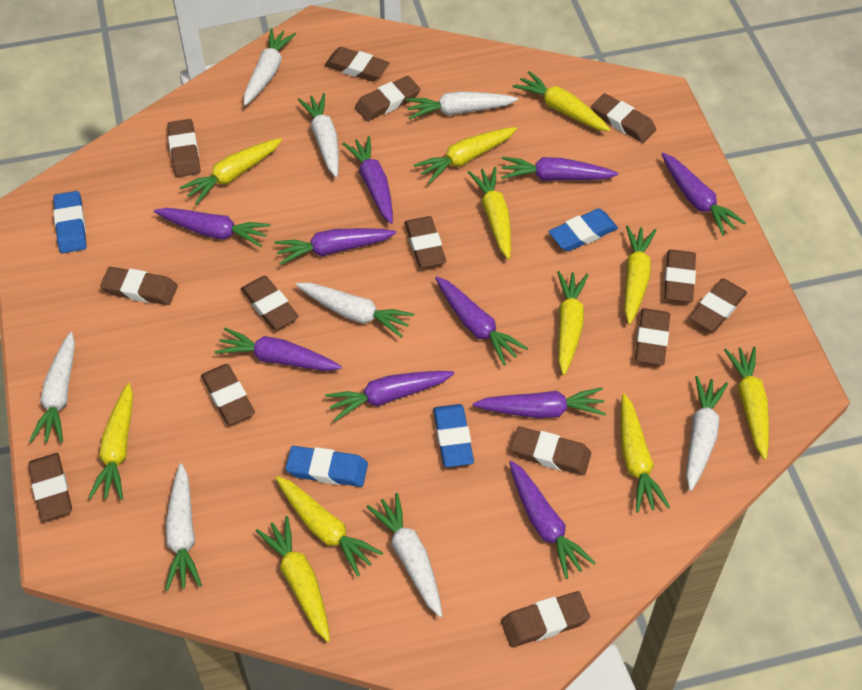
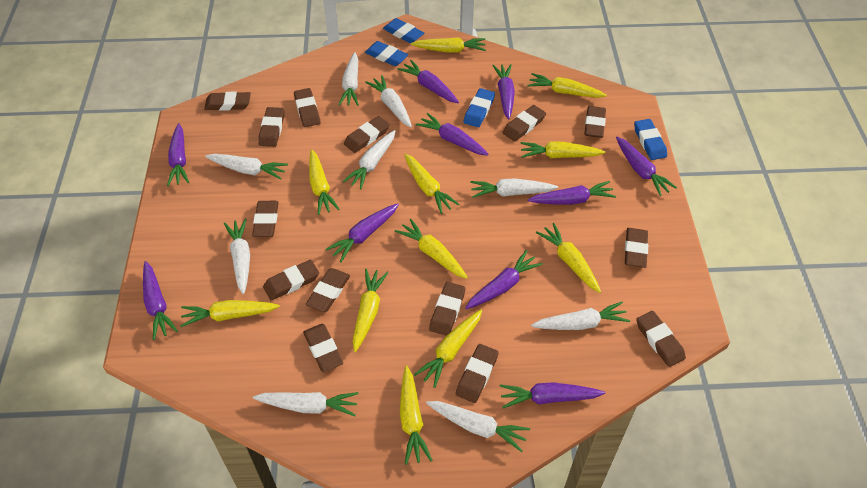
white carrot: [29,332,75,443] [165,463,202,591] [244,28,296,106] [296,283,414,338] [298,93,339,178] [366,493,442,617] [406,91,518,119] [686,376,728,491] = 8 -> [205,154,288,180] [224,219,250,294] [253,392,359,416] [338,52,359,106] [343,130,395,189] [365,75,412,128] [426,401,530,452] [470,178,558,198] [531,301,630,330] = 9

